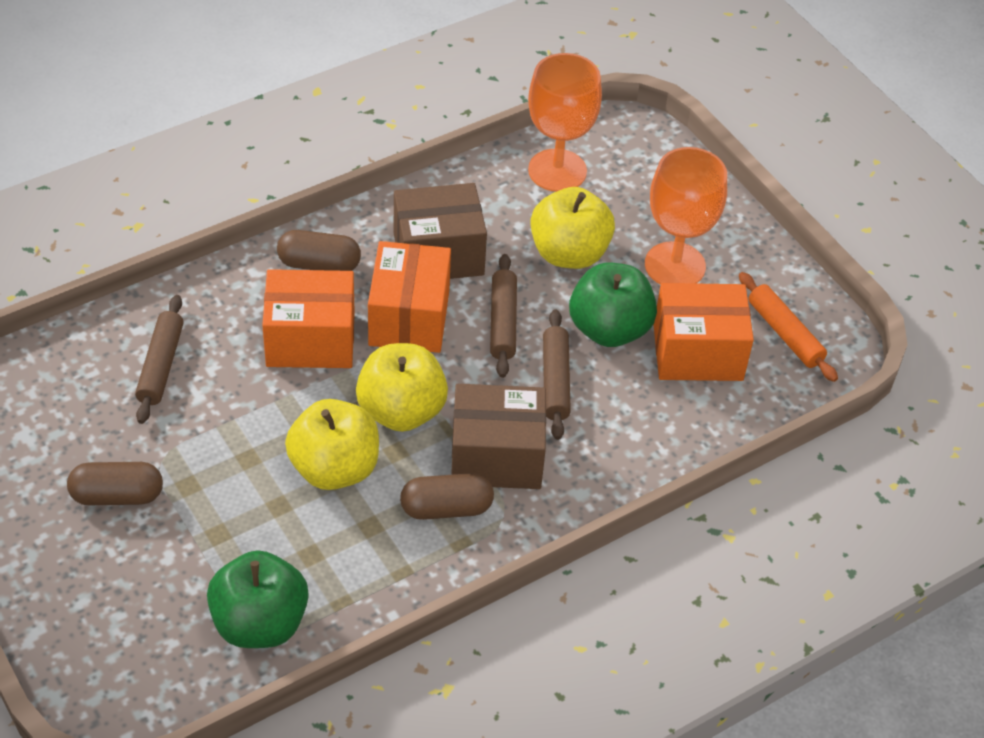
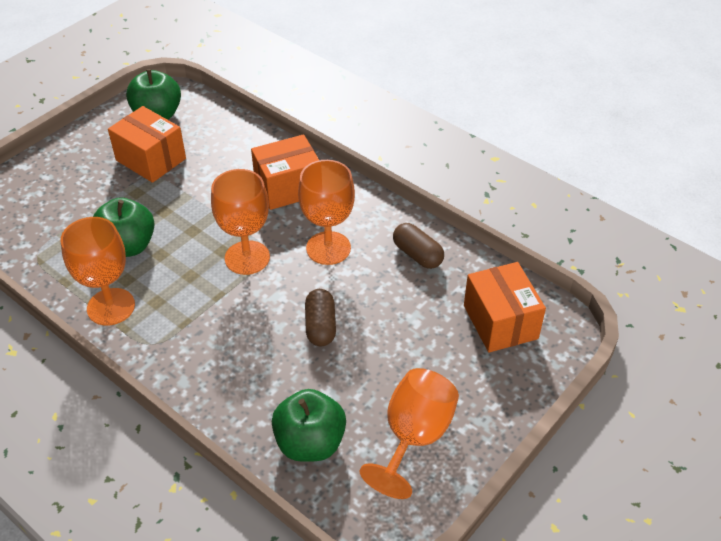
brown box: [394,183,487,279] [451,384,546,489] = 2 -> none = 0
brown capsule: [67,462,163,505] [277,230,361,271] [400,473,494,520] = 3 -> [305,289,336,346] [393,223,444,269] = 2
brown rolling pin: [135,295,184,424] [490,254,517,378] [543,309,571,440] = 3 -> none = 0
green apple: [207,550,309,648] [569,263,657,347] = 2 -> [93,198,154,257] [126,69,181,120] [272,389,346,462] = 3
orange goblet: [528,53,602,192] [645,147,727,285] = 2 -> [61,217,135,326] [211,169,270,275] [298,160,355,265] [360,368,459,499] = 4
orange rolling pin: [739,272,838,382] = 1 -> none = 0
yellow apple: [285,399,379,490] [356,343,448,432] [531,187,615,269] = 3 -> none = 0

